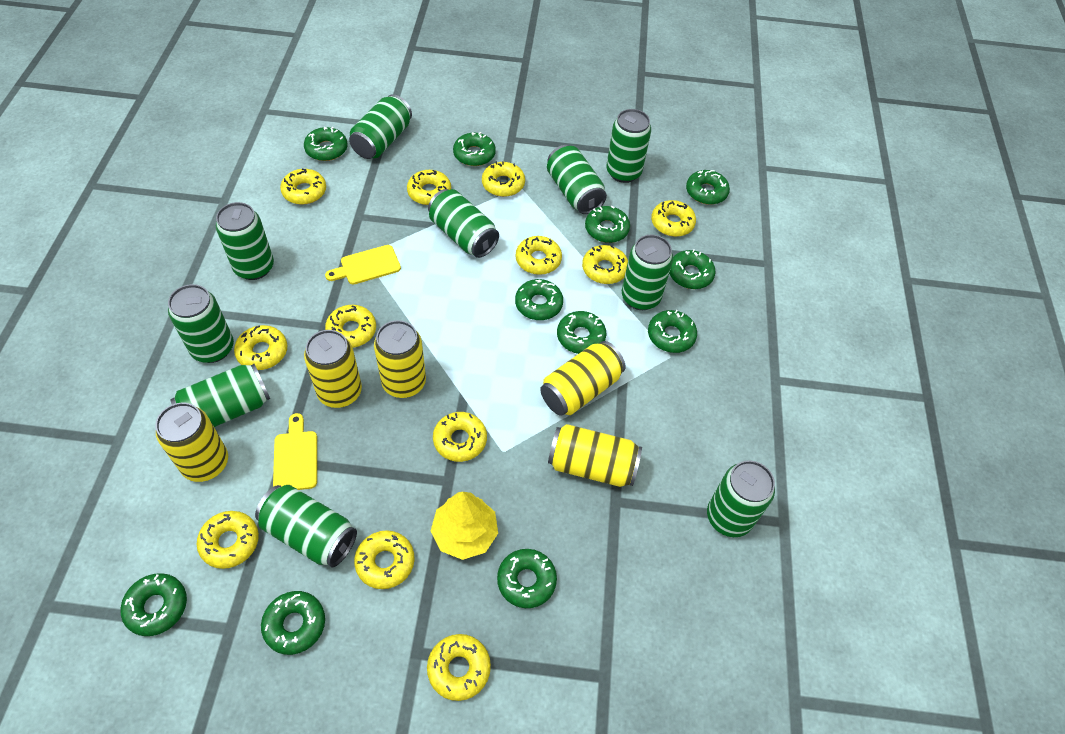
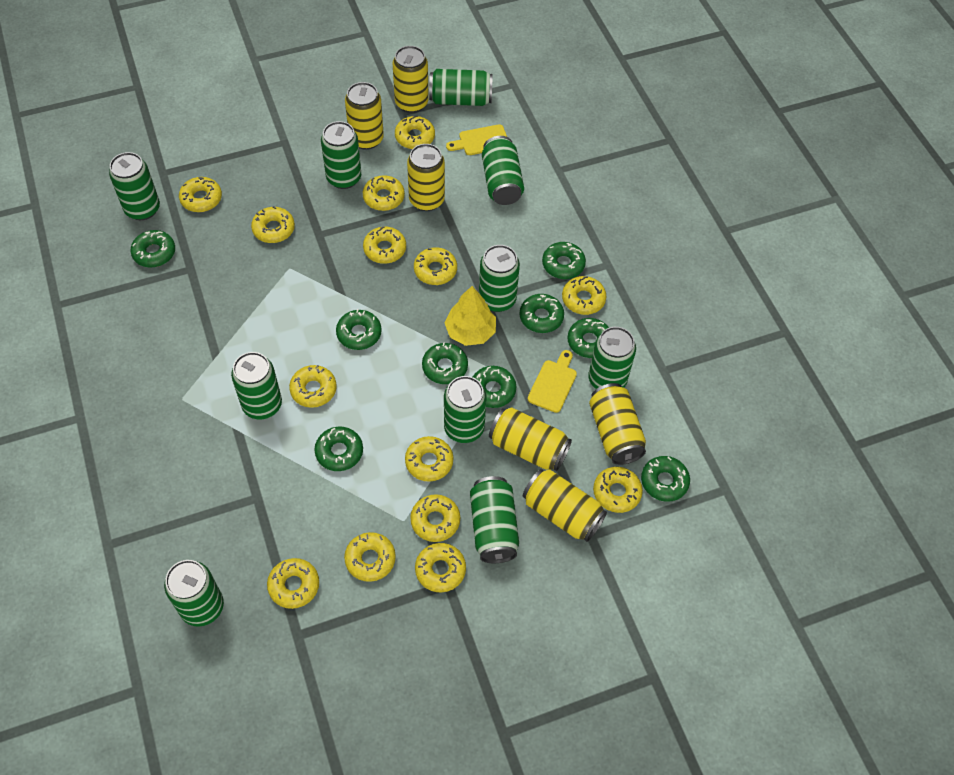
green donut: [121,573,187,636] [261,591,325,655] [304,127,348,161] [453,132,496,166] [497,549,557,608] [515,279,563,320] [557,311,607,354] [585,206,630,243] [648,310,697,353] [669,249,716,289] [686,170,730,205] = 11 -> [130,230,175,267] [314,427,363,471] [336,309,382,350] [422,342,468,384] [473,366,517,408] [519,294,564,333] [542,242,586,279] [567,318,609,358] [641,456,690,502] = 9
yellow can: [155,403,228,482] [304,330,362,408] [374,320,426,398] [540,341,626,416] [548,424,642,487] = 5 -> [345,82,384,150] [393,46,429,113] [407,144,445,211] [489,407,572,471] [523,469,607,542] [589,383,646,465] = 6
yellow donut: [197,511,259,569] [234,325,287,370] [280,169,326,204] [325,305,376,348] [354,530,415,589] [407,170,451,205] [427,634,491,701] [433,412,487,462] [482,161,525,197] [516,236,562,275] [582,245,628,284] [651,200,696,237] = 12 -> [179,177,222,212] [251,206,295,243] [267,558,319,609] [289,365,337,408] [344,532,396,582] [362,175,405,211] [363,227,406,264] [395,116,435,149] [405,436,453,482] [410,494,460,542] [414,247,457,285] [415,543,466,592] [562,276,606,315] [593,467,643,513] = 14

